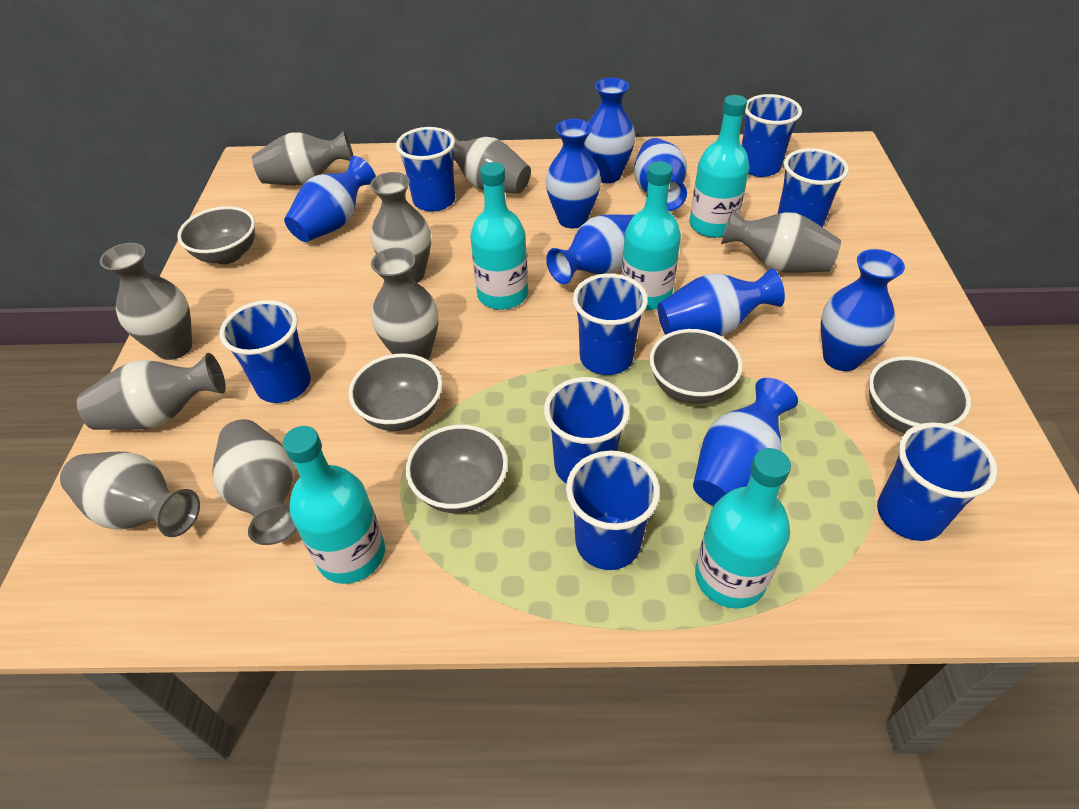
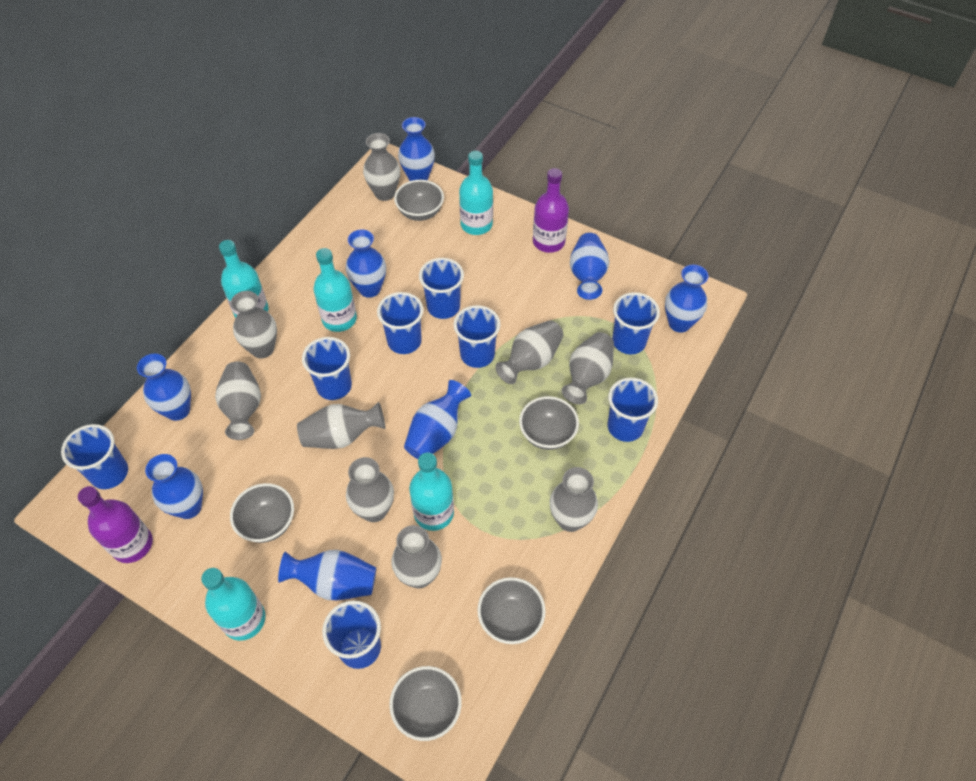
purple bottle: none = 0 -> [78,486,153,563] [533,168,569,253] = 2

